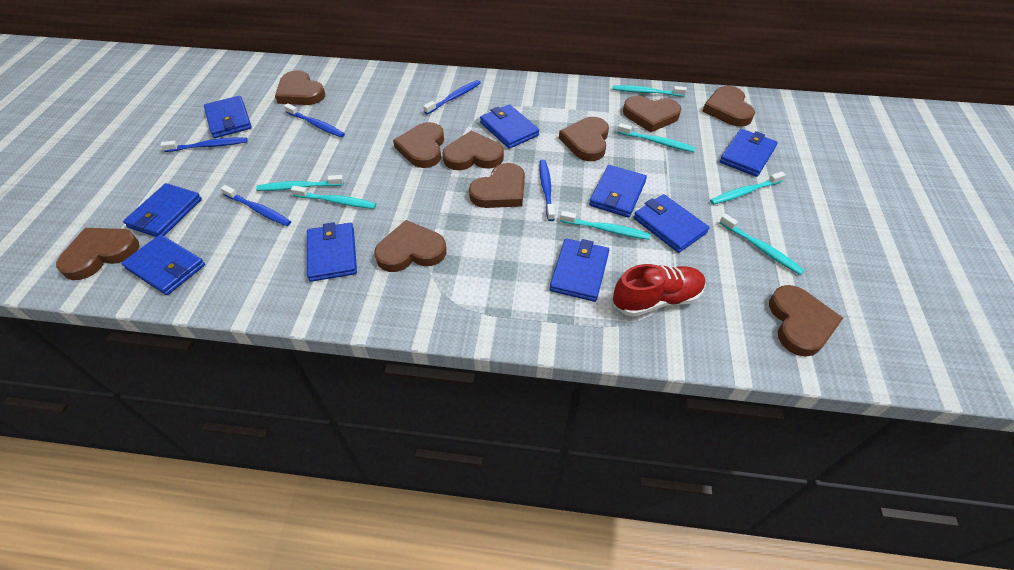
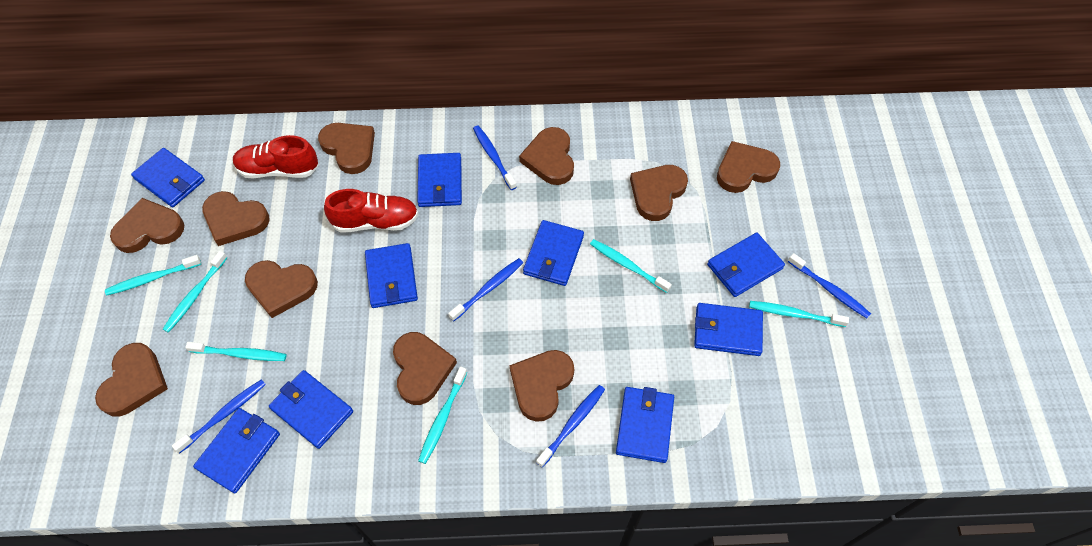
red shoe: [613,264,706,317] = 1 -> [233,135,319,178] [324,189,419,233] = 2
turquoise toothbrush: [256,175,344,191] [291,186,376,209] [560,211,651,240] [612,85,687,97] [617,123,696,152] [710,172,786,205] [719,214,805,275] = 7 -> [105,255,201,296] [163,251,228,333] [185,342,287,361] [418,367,468,464] [590,239,672,293] [749,301,849,327] = 6

